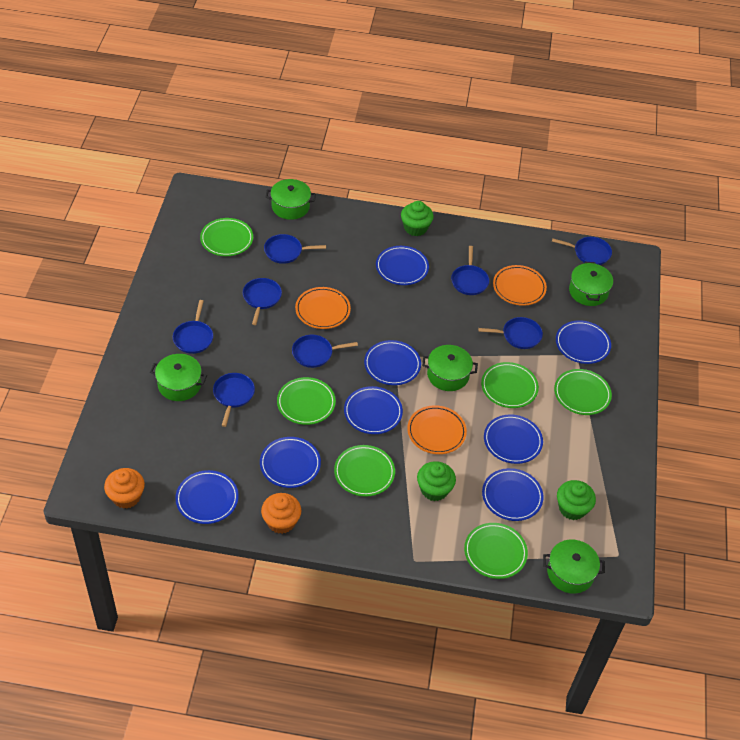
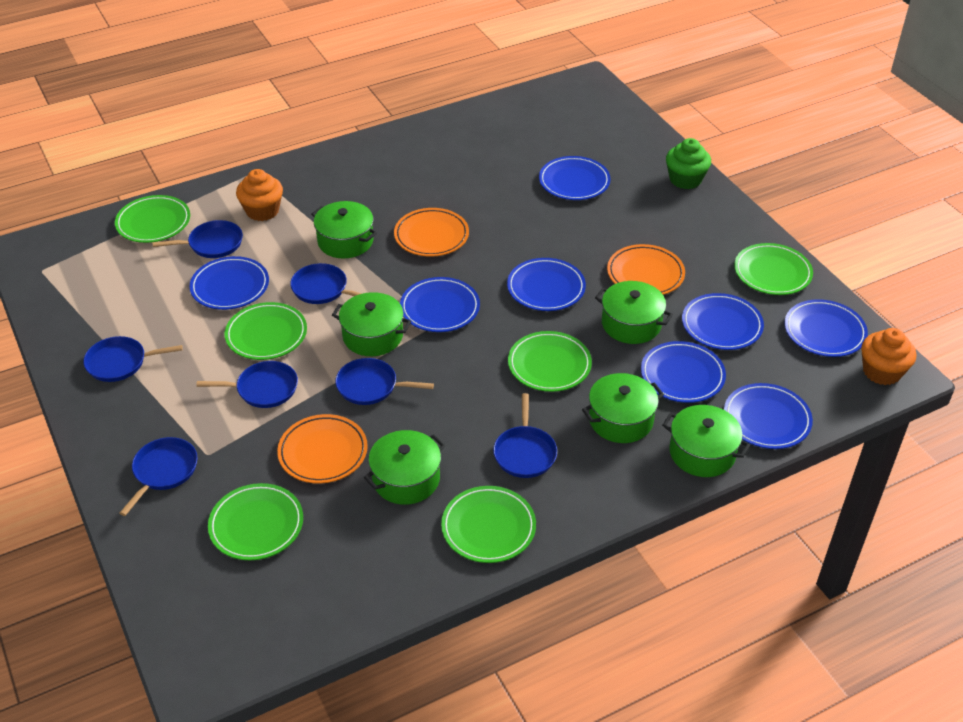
blue pan: [173,300,213,354] [213,373,255,427] [243,278,282,325] [264,234,326,264] [292,335,358,368] [451,246,489,295] [478,317,543,349] [552,237,612,265] = 8 -> [83,336,183,382] [120,437,198,516] [152,220,243,258] [196,361,298,408] [290,263,362,304] [335,358,434,405] [493,393,557,478] = 7
green cupcake: [401,201,434,236] [417,461,456,501] [557,480,596,520] = 3 -> [666,138,711,189] = 1
green pot: [150,354,207,401] [266,179,316,220] [422,345,478,391] [543,540,605,594] [569,262,613,306] = 5 -> [311,201,377,258] [332,292,411,356] [364,430,445,505] [582,373,664,443] [595,281,673,344] [662,405,750,477] = 6

